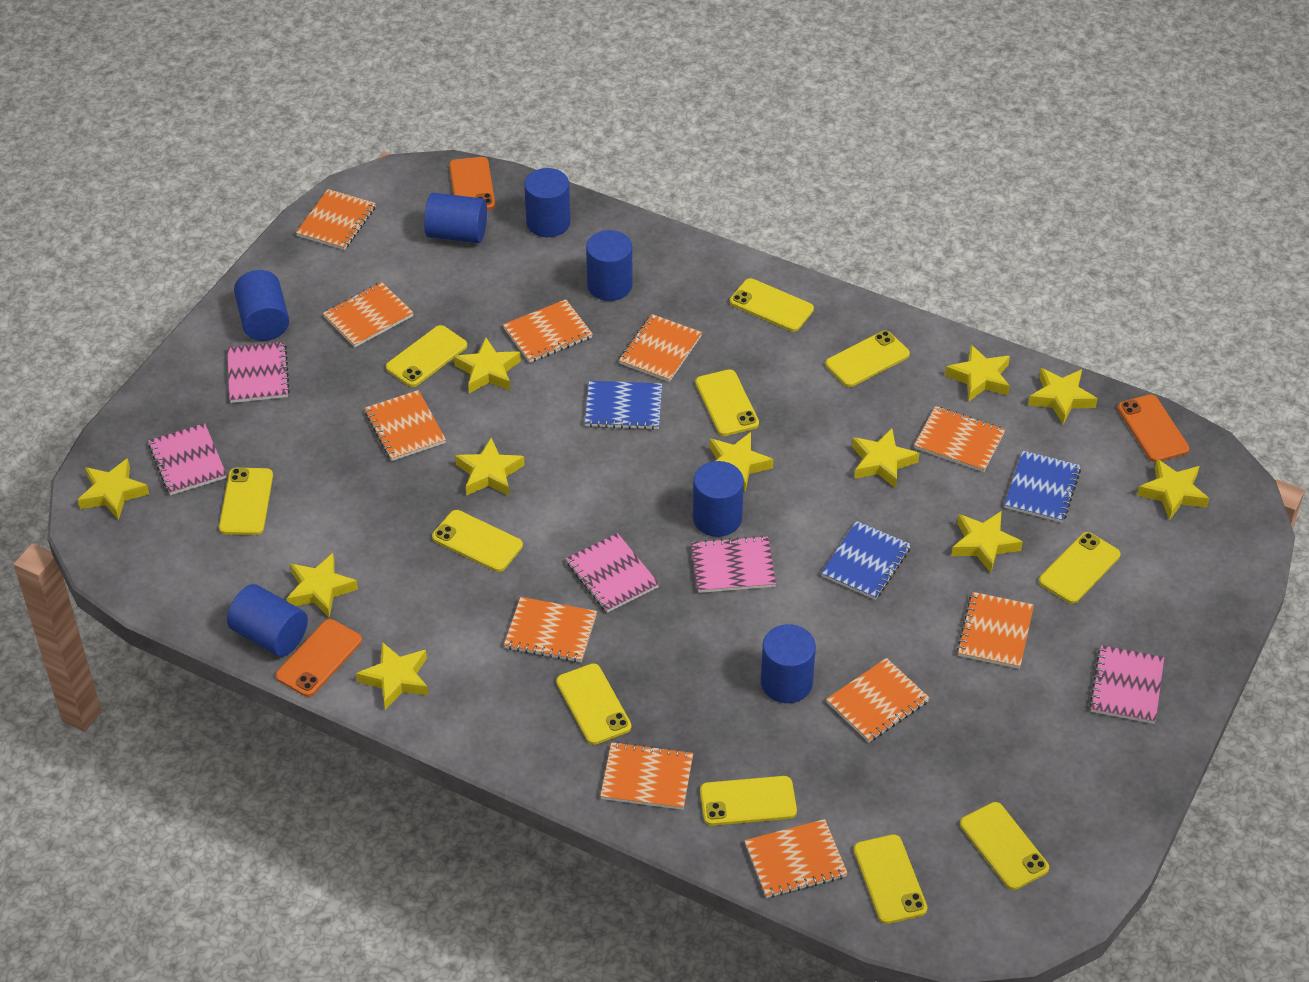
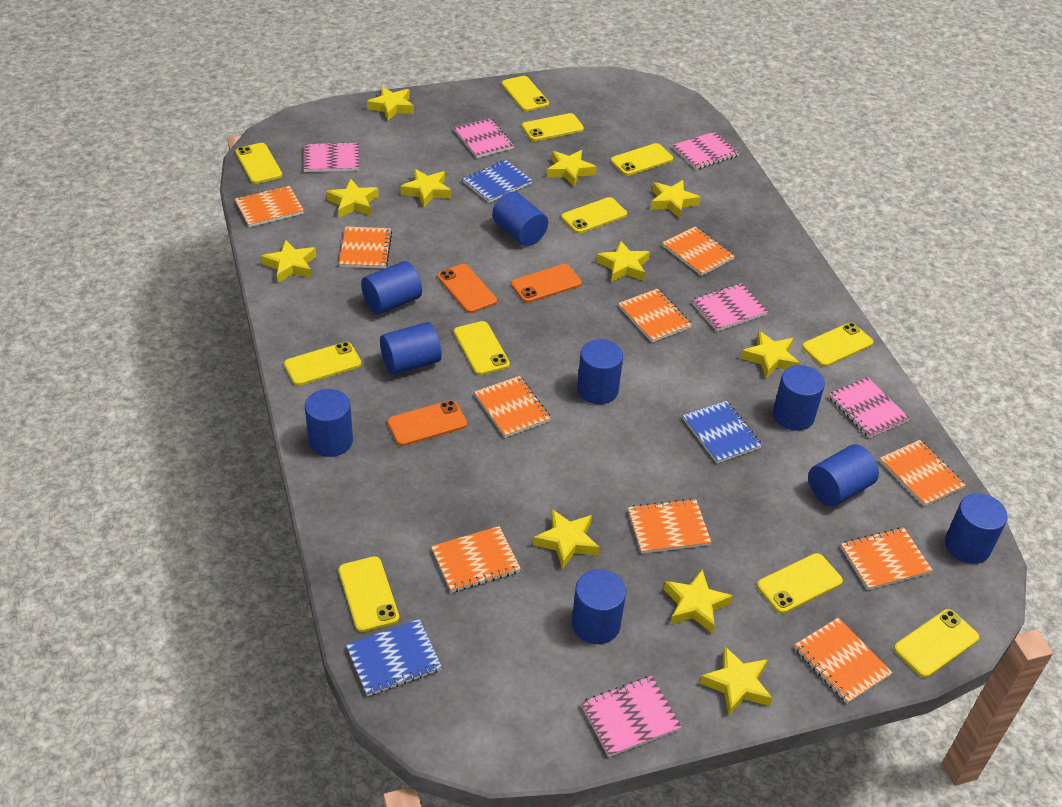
blue cylinder: [227,584,308,657] [234,270,289,341] [424,193,487,243] [524,168,571,237] [586,230,633,301] [693,461,744,537] [761,624,816,703] = 7 -> [305,389,353,457] [361,261,422,314] [380,322,442,375] [492,191,548,246] [572,569,626,644] [577,339,623,404] [773,365,825,431] [808,444,879,507] [945,493,1008,564] = 9
orange notebook: [296,189,376,250] [323,282,413,348] [364,390,446,461] [503,299,593,363] [504,597,597,662] [600,742,693,810] [619,314,702,382] [744,819,848,898] [826,658,930,742] [914,406,1005,472] [957,592,1034,669] = 11 -> [235,186,304,227] [339,226,392,269] [431,526,521,593] [474,376,551,438] [618,289,692,343] [628,498,711,554] [662,226,735,276] [794,618,893,704] [841,527,933,590] [880,440,966,507] = 10
pink notebook: [148,423,227,495] [227,342,290,403] [566,533,659,613] [691,535,776,593] [1089,645,1164,724] = 5 -> [303,142,359,172] [453,118,514,158] [581,676,682,757] [673,132,739,170] [692,283,768,331] [828,377,910,438] = 6

